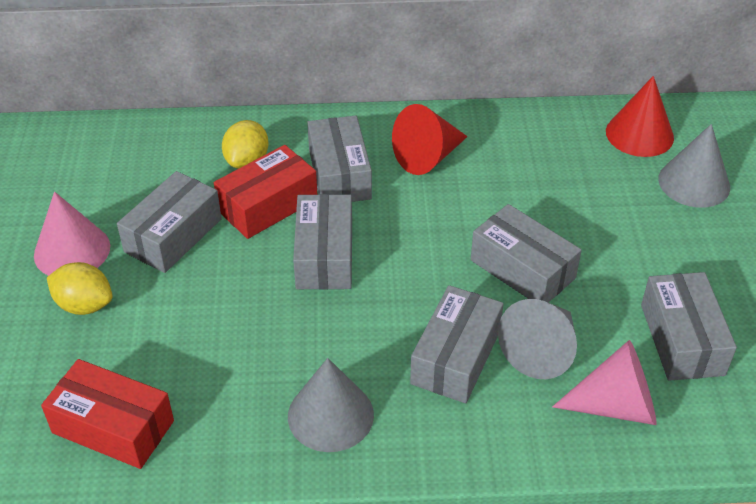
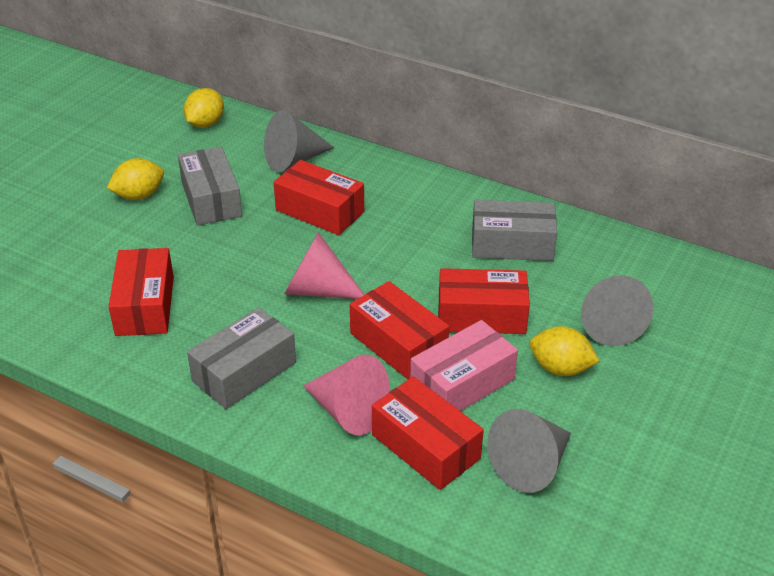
grey box: [117,171,222,273] [293,194,352,290] [307,115,372,202] [410,285,504,403] [471,204,582,303] [641,272,737,381] = 6 -> [178,147,242,226] [187,307,296,409] [472,200,557,261] = 3
pink box: none = 0 -> [410,320,518,411] = 1
red box: [41,359,174,469] [214,145,317,239] = 2 -> [108,248,174,336] [274,160,364,235] [350,281,449,379] [372,377,484,490] [438,268,530,334] = 5
red cone: [392,104,468,175] [606,76,674,157] = 2 -> none = 0
yellow lemon: [47,262,113,315] [222,120,268,169] = 2 -> [107,158,164,200] [184,88,224,128] [530,326,599,376] = 3

